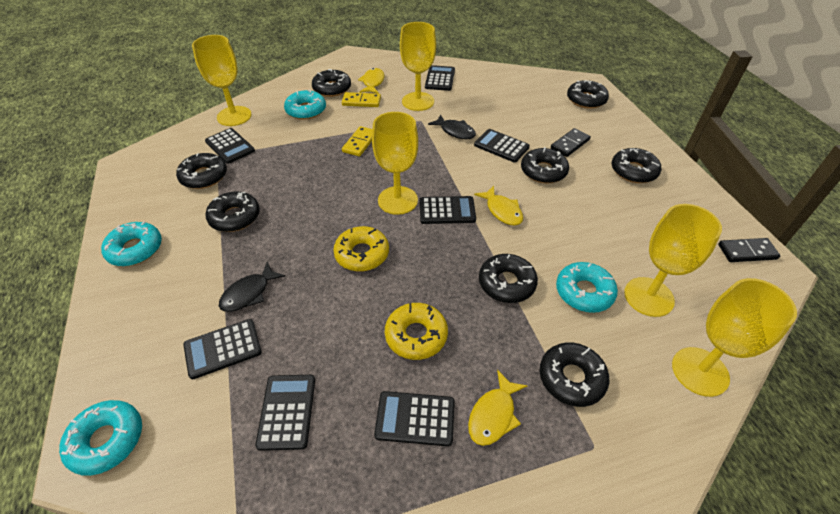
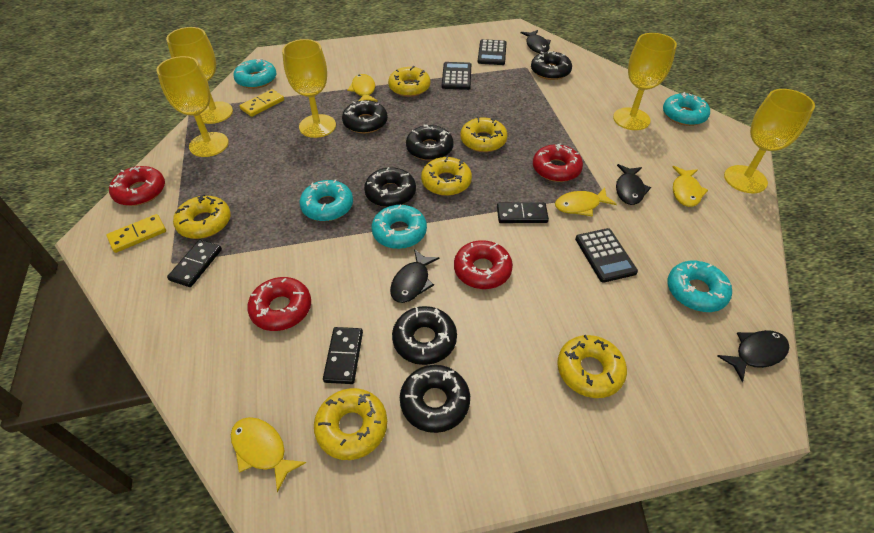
black calculator: [183,319,262,379] [205,128,255,164] [255,375,315,451] [374,391,455,446] [420,196,476,224] [425,65,455,91] [474,129,530,162] = 7 -> [442,62,471,90] [478,39,506,65] [575,228,638,283] = 3
black domino: [551,128,591,157] [718,238,780,262] = 2 -> [167,240,222,287] [323,327,363,384] [497,202,549,223] = 3
black donut: [176,153,227,189] [206,191,260,232] [312,69,351,97] [479,254,538,303] [521,147,569,183] [540,342,609,407] [567,80,609,109] [612,148,661,183] = 8 -> [342,100,388,134] [364,167,416,207] [392,306,457,365] [400,365,470,433] [406,125,453,161] [531,51,572,80] = 6
black fish: [219,262,285,312] [428,114,476,139] = 2 -> [390,249,440,303] [521,30,551,53] [616,164,651,205] [717,330,789,382] = 4
red donut: none = 0 -> [109,166,165,206] [247,277,311,331] [454,240,513,289] [533,143,583,182] = 4
turquoise donut: [59,400,142,476] [101,221,162,266] [284,90,326,120] [556,262,618,313] = 4 -> [234,59,277,89] [300,179,353,221] [372,205,427,249] [663,92,710,126] [667,261,732,312] = 5
yellow donut: [333,226,389,271] [385,303,448,360] = 2 -> [173,194,231,239] [314,388,387,460] [388,66,430,97] [421,156,472,196] [460,117,508,152] [557,335,627,398] = 6
yellow fish: [358,68,385,94] [468,370,527,446] [474,186,523,226] = 3 -> [231,417,306,492] [347,74,378,102] [555,188,617,216] [673,166,708,207] = 4

